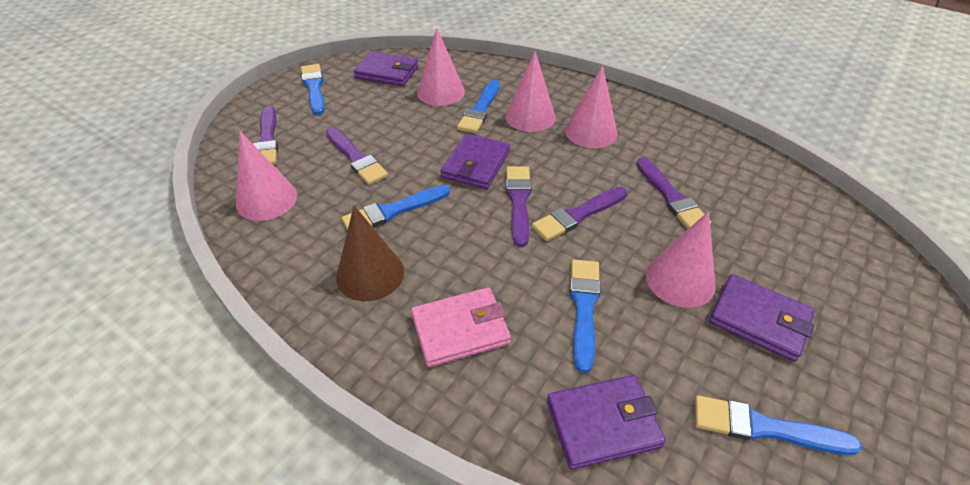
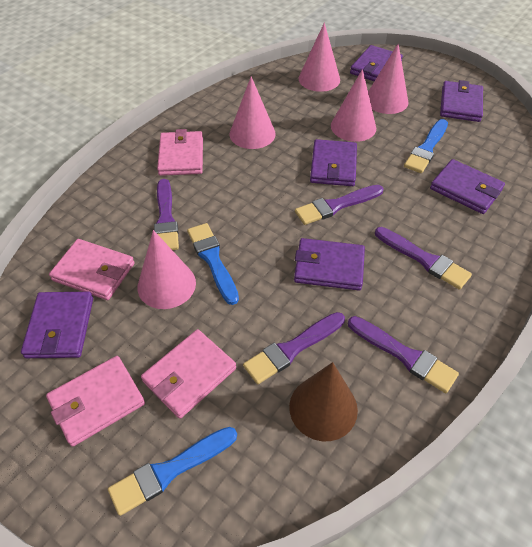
blue brush: [301,64,325,115] [342,185,450,230] [457,80,500,133] [569,259,601,373] [695,395,862,455] = 5 -> [108,427,237,516] [187,223,239,305] [404,119,448,173] = 3
pink wallet: [411,287,511,367] = 1 -> [46,356,145,447] [49,239,135,300] [141,329,236,419] [157,129,203,176] = 4
purple wallet: [353,51,419,86] [440,134,510,189] [547,375,666,470] [709,274,815,362] = 4 -> [21,292,93,358] [294,238,365,290] [310,139,357,186] [350,45,403,81] [430,159,505,214] [440,80,483,122] = 6

